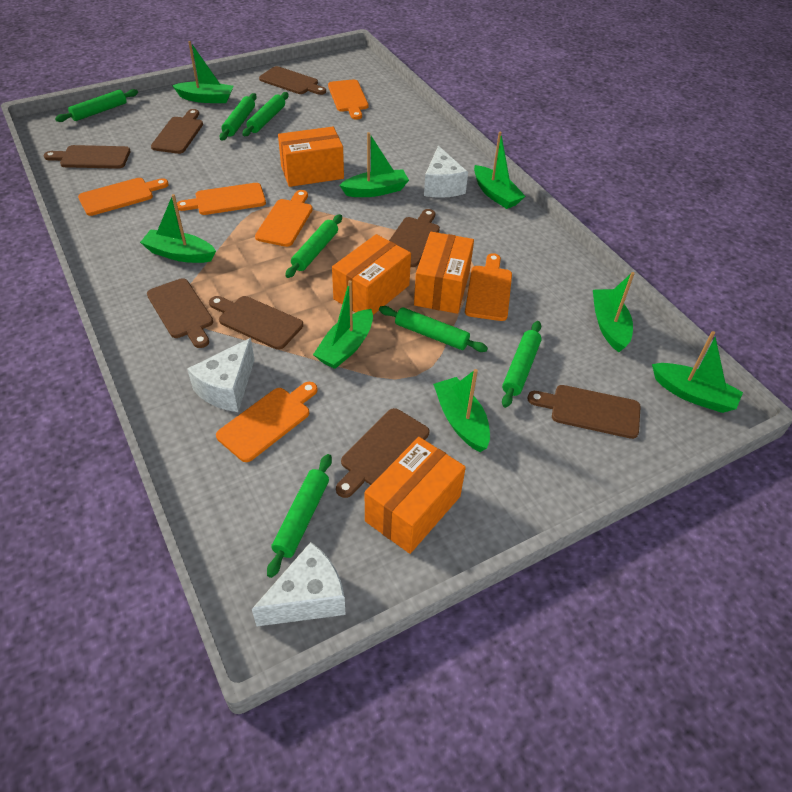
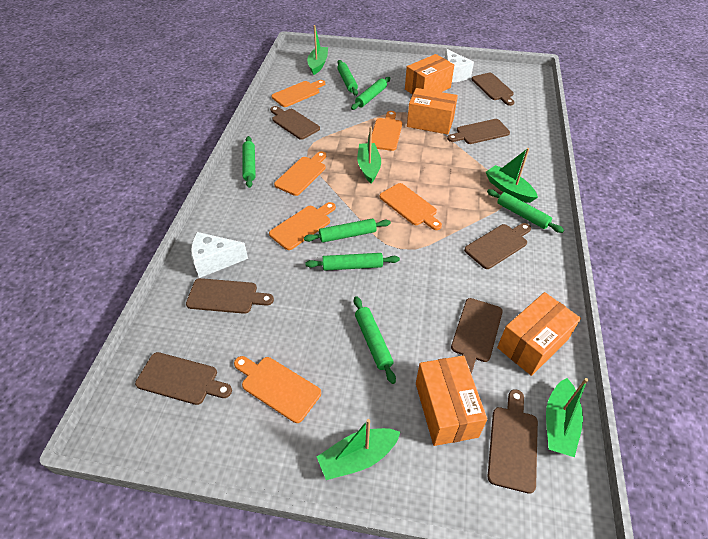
green boat: [140,194,216,263] [172,41,234,103] [313,280,373,369] [339,132,409,197] [433,369,490,452] [474,132,525,209] [593,272,635,352] [652,331,743,413] = 8 -> [307,25,328,75] [317,419,401,480] [357,126,381,183] [486,148,538,203] [546,378,588,457] = 5
white cheese: [187,338,255,412] [252,542,346,626] [424,146,468,198] = 3 -> [191,232,248,278] [445,49,474,83] = 2

